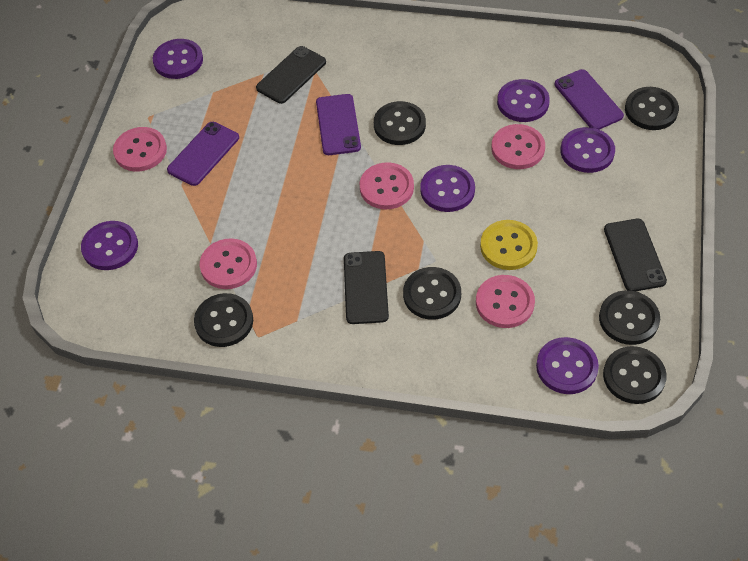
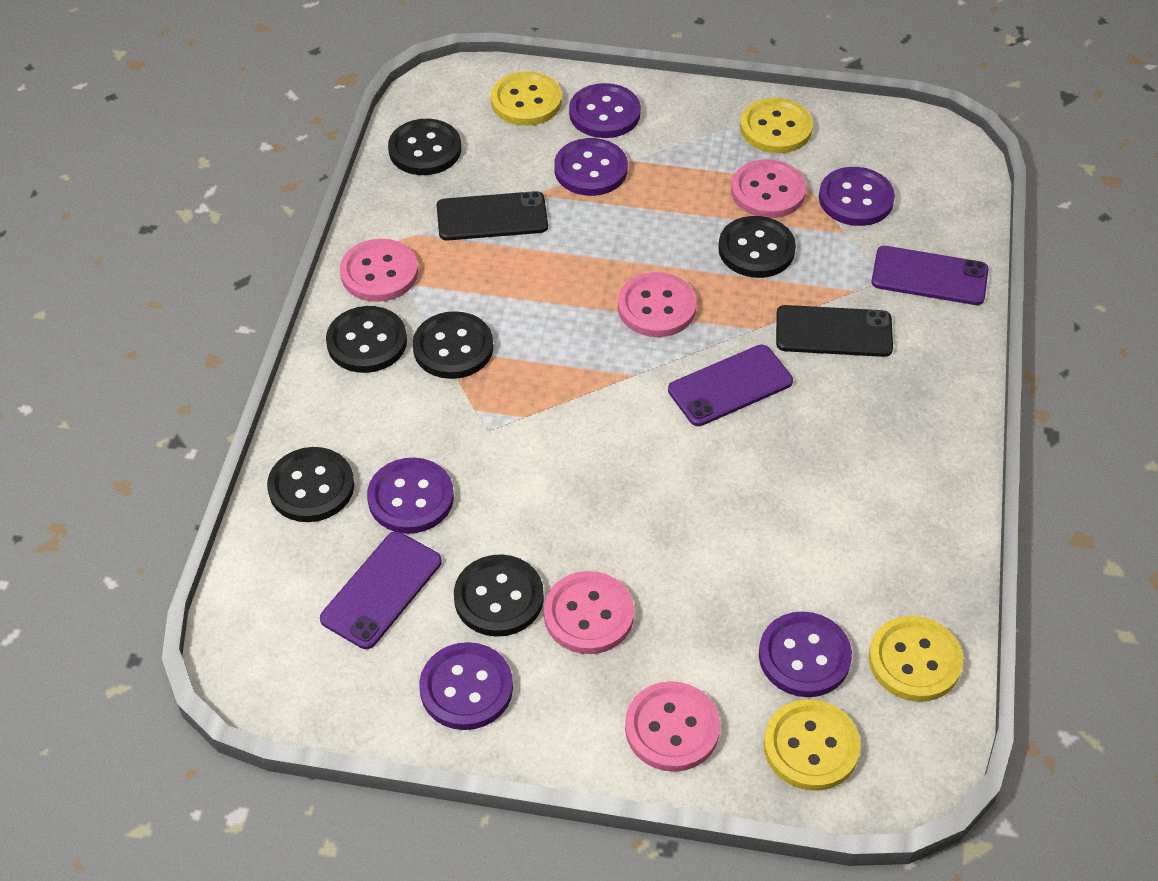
black phone: [256,46,326,104] [344,251,389,324] [604,219,667,291] = 3 -> [437,191,548,240] [776,305,893,357] = 2
yellow button: [480,220,538,270] = 1 -> [491,71,562,126] [740,98,813,153] [764,699,861,791] [869,616,963,702] = 4

